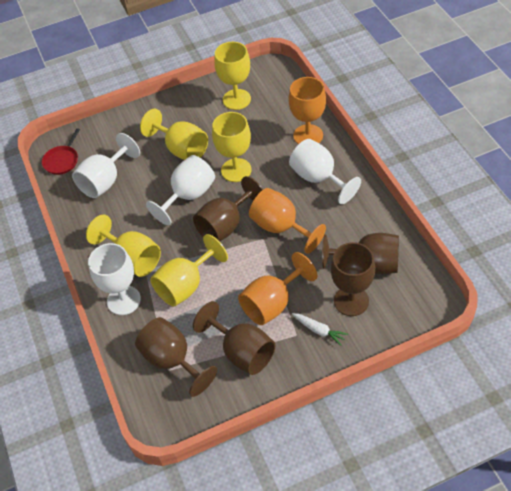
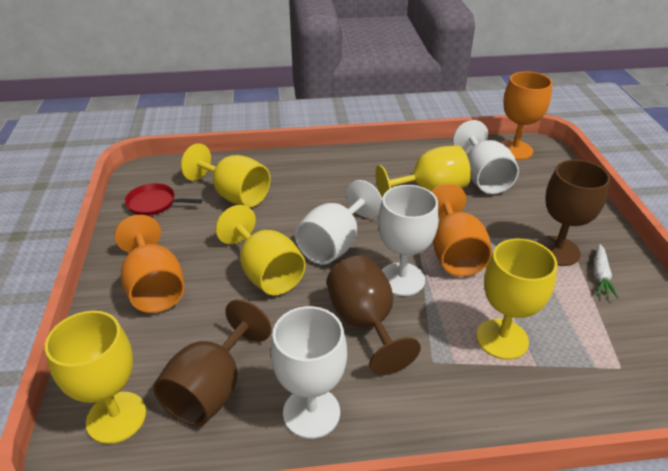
brown goblet: [135,317,217,397] [193,176,263,241] [193,301,275,375] [322,233,399,274] [331,242,375,316] = 5 -> [153,299,272,426] [326,256,421,375] [537,160,610,266] = 3

